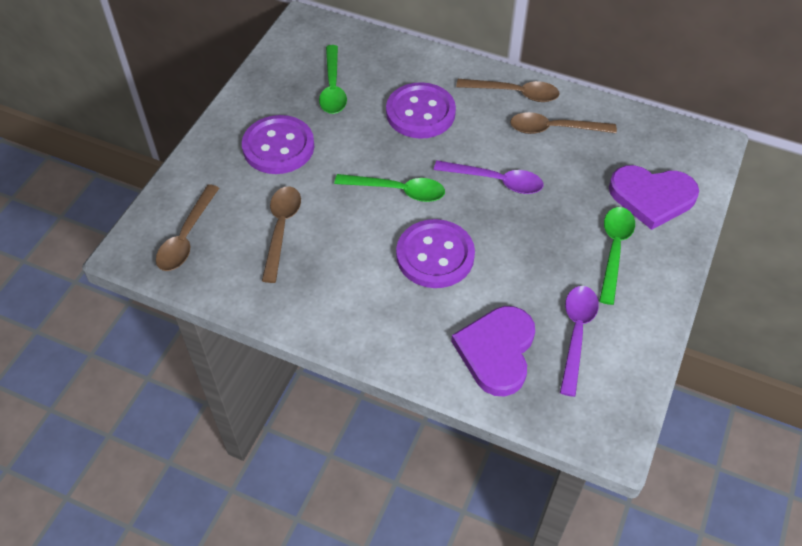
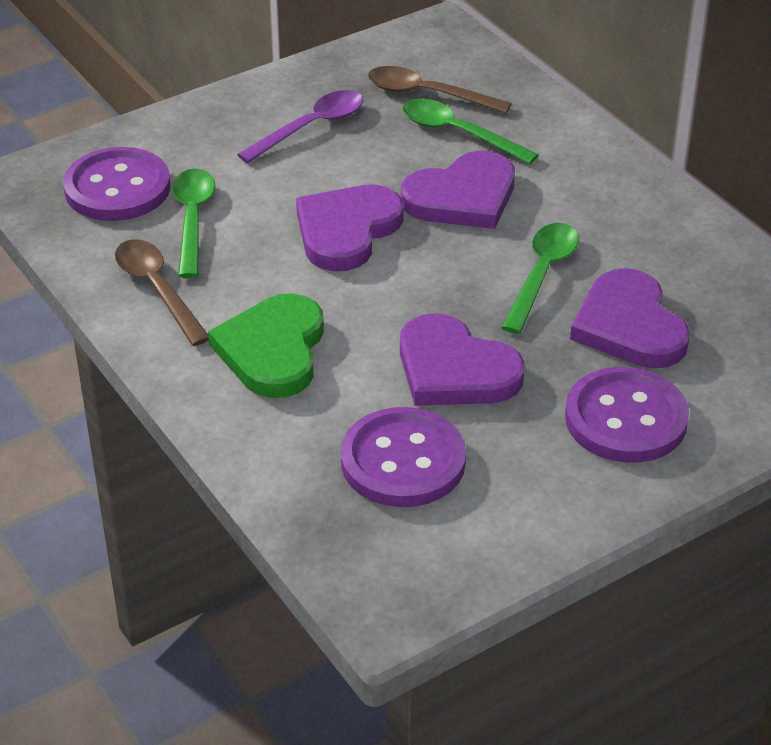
brown spoon: [156,184,219,271] [262,186,301,283] [456,79,560,102] [510,112,617,134] = 4 -> [115,239,209,346] [368,66,512,113] = 2
green heart: none = 0 -> [208,293,324,398] = 1
purple heart: [451,306,535,396] [609,165,699,230] = 2 -> [296,184,404,271] [400,313,525,406] [401,151,515,229] [570,268,690,368] = 4
purple spoon: [434,160,543,194] [560,286,599,397] = 2 -> [237,90,363,163] = 1

